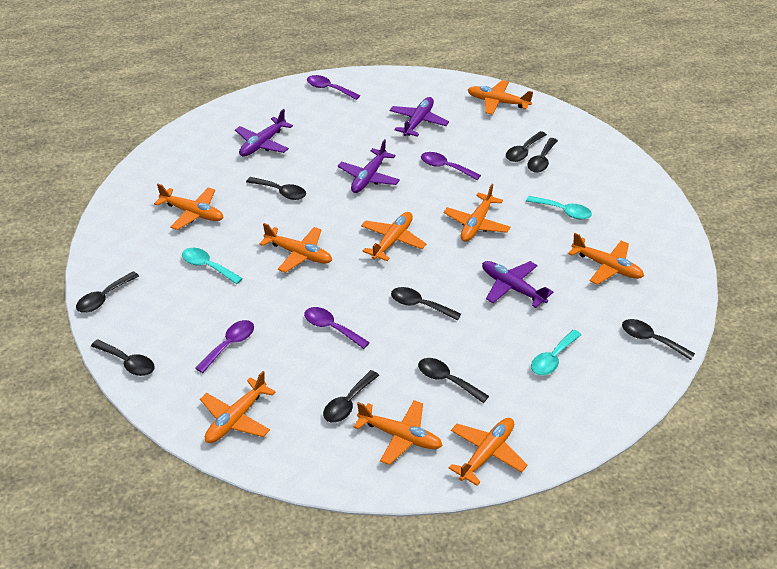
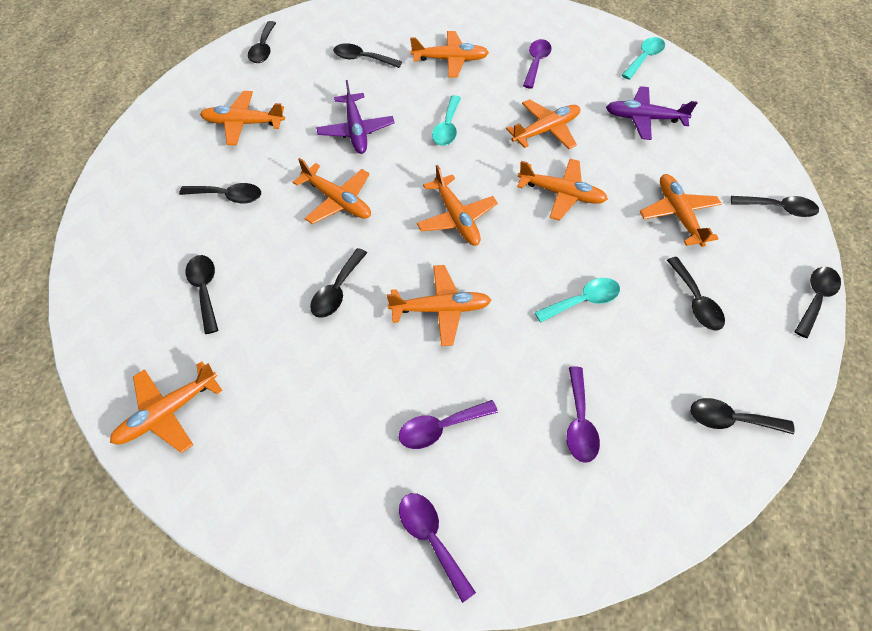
purple plane: [235,109,293,157] [337,139,400,193] [390,97,449,137] [482,261,553,308] = 4 -> [316,80,394,154] [606,86,698,140] = 2

